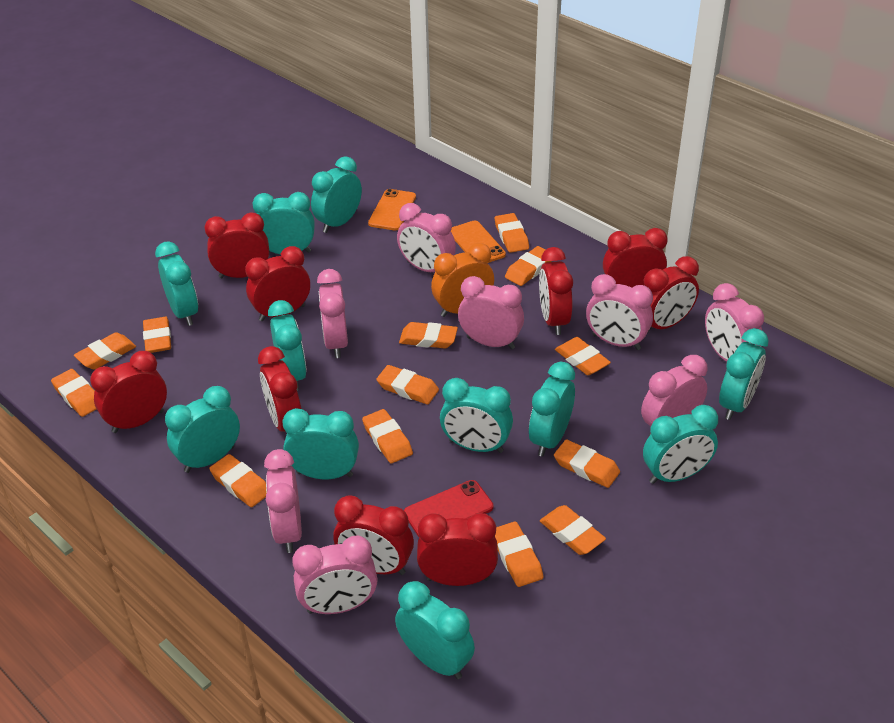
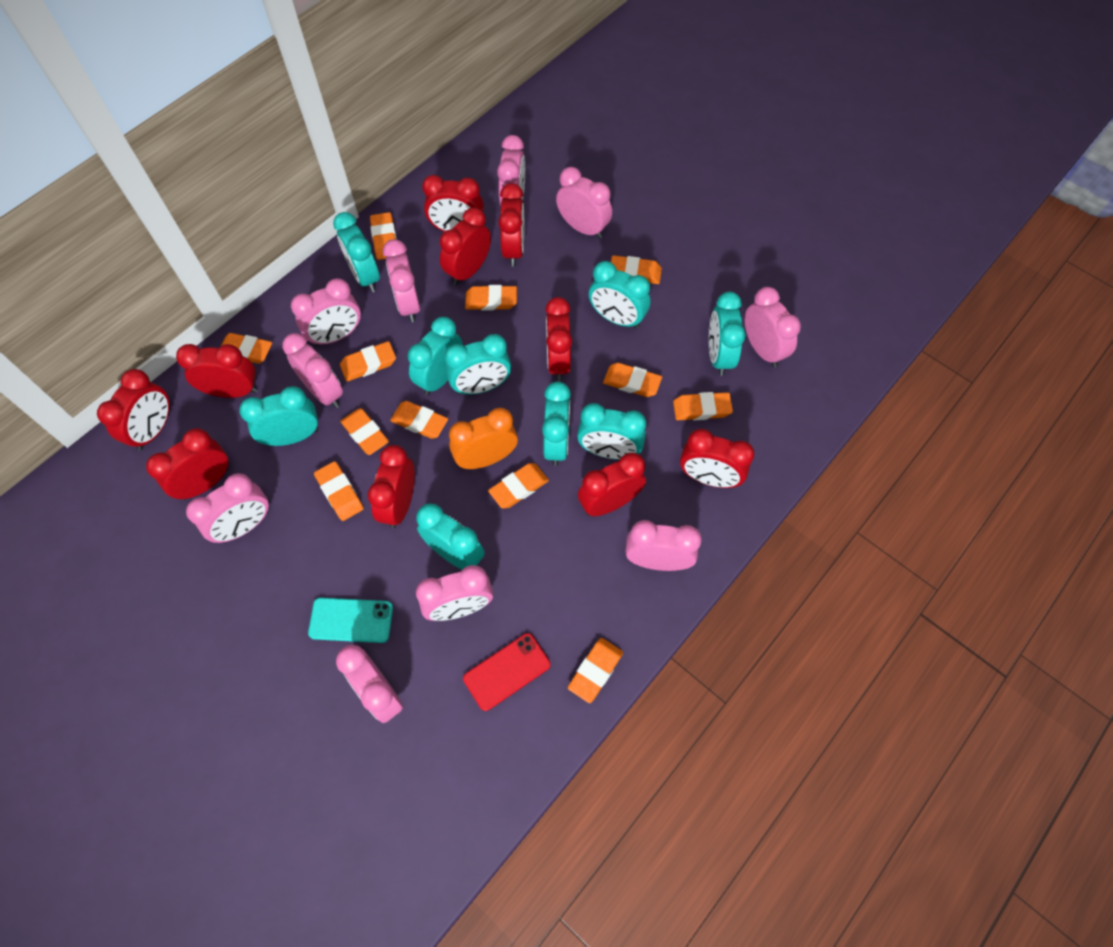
orange eraser: [51,369,96,417] [74,332,136,369] [143,317,171,353] [209,454,266,507] [362,409,413,463] [376,365,439,404] [399,322,458,349] [495,213,529,253] [495,521,543,587] [505,246,551,286] [540,505,606,555] [554,440,620,488] [555,337,611,375] = 13 -> [221,333,272,364] [314,461,364,521] [340,341,396,381] [340,408,389,455] [370,212,397,260] [390,401,448,439] [465,285,517,310] [488,463,549,509] [568,638,623,703] [603,363,662,397] [611,255,662,284] [673,392,733,420] = 12
orange phone: [368,189,416,230] [451,220,506,263] = 2 -> none = 0
pink clock: [264,449,302,553] [292,536,378,614] [317,269,348,358] [397,203,456,272] [458,276,524,349] [586,274,653,350] [641,355,708,436] [705,283,764,362] = 8 -> [186,473,269,543] [282,333,343,408] [291,278,361,347] [336,645,403,723] [383,239,420,322] [416,565,493,621] [497,135,525,206] [556,167,612,239] [625,520,702,571] [745,287,801,367] = 10
red clock: [90,351,167,433] [204,212,269,278] [245,246,310,321] [258,346,302,432] [334,495,414,575] [417,513,498,586] [539,247,573,335] [603,228,668,288] [644,256,699,332] = 9 -> [97,369,170,450] [146,428,229,500] [176,344,258,398] [368,445,415,528] [422,175,484,232] [440,207,491,286] [498,183,524,267] [545,297,572,381] [578,453,646,516] [680,429,755,488] = 10
turquoise clock: [155,241,198,326] [165,386,240,473] [253,192,315,254] [268,300,306,391] [283,408,359,479] [311,156,362,233] [395,581,475,679] [440,378,513,453] [529,362,575,457] [643,405,718,484] [719,328,768,420] = 11 -> [239,386,318,446] [333,212,380,292] [408,317,463,395] [416,503,485,570] [444,334,511,394] [542,382,571,466] [577,403,646,460] [589,261,650,329] [709,292,746,376] = 9
turquoise phone: none = 0 -> [308,598,393,643] = 1

